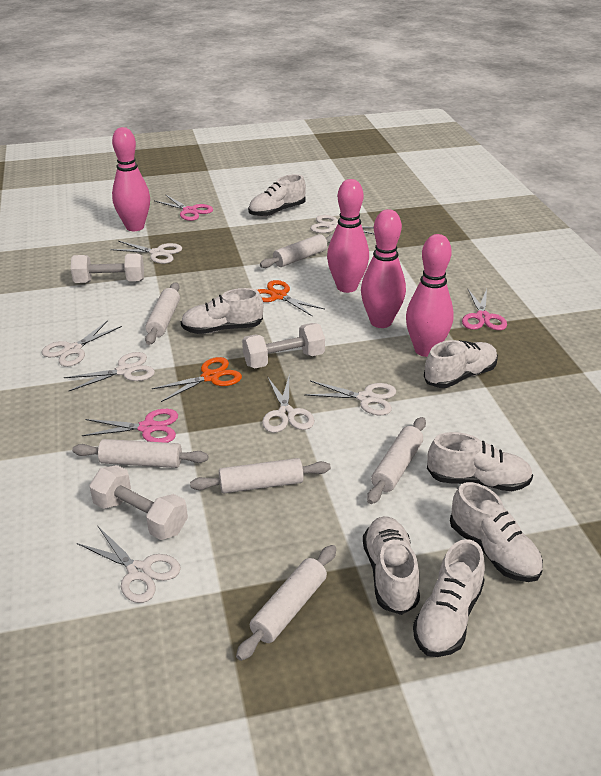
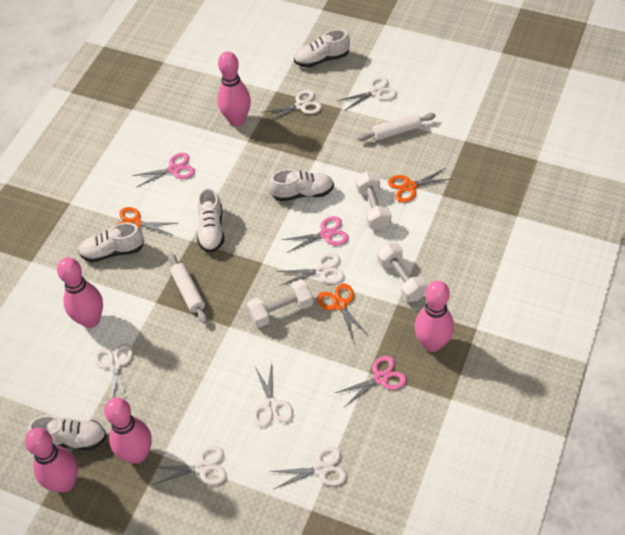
orange scissors: [151,357,242,402] [257,280,324,317] = 2 -> [116,207,178,236] [317,284,369,340] [388,168,451,203] = 3
pink bowling pin: [112,127,150,231] [327,179,369,293] [361,209,406,328] [406,234,454,357] = 4 -> [25,428,78,492] [57,257,103,328] [104,397,152,464] [217,51,251,126] [414,281,454,352] = 5
white rolling pin: [72,439,208,468] [145,282,180,345] [190,458,331,493] [236,545,336,661] [260,234,333,268] [367,417,426,504] = 6 -> [168,253,207,324] [357,113,436,141] = 2
white shoe: [181,288,263,334] [248,174,306,217] [363,516,420,615] [413,539,485,657] [424,340,498,388] [427,432,533,491] [450,482,543,582] = 7 -> [28,415,107,450] [78,222,144,262] [197,187,224,253] [269,169,334,201] [294,29,350,68] = 5

